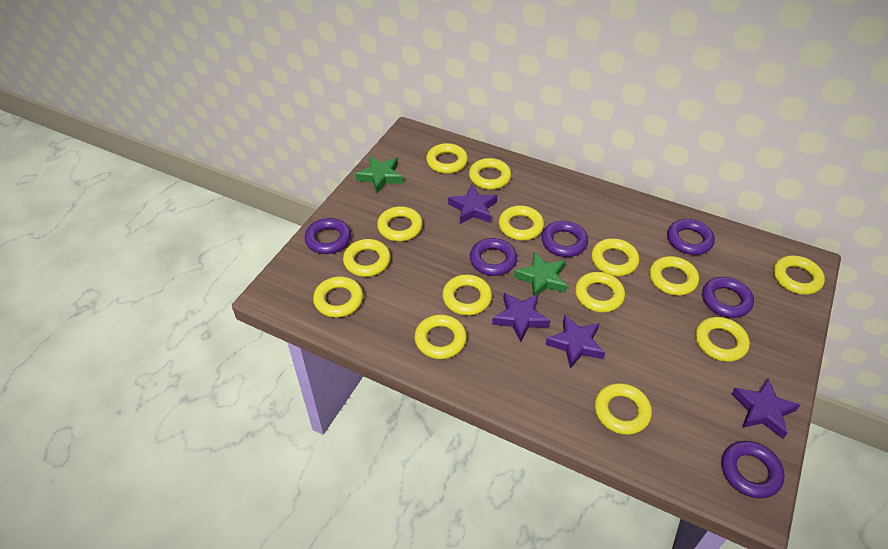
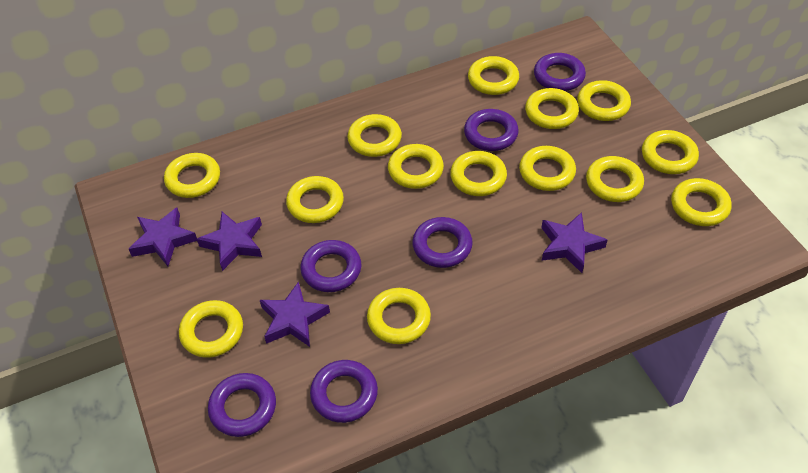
green star: [355,156,403,193] [514,252,567,296] = 2 -> none = 0

